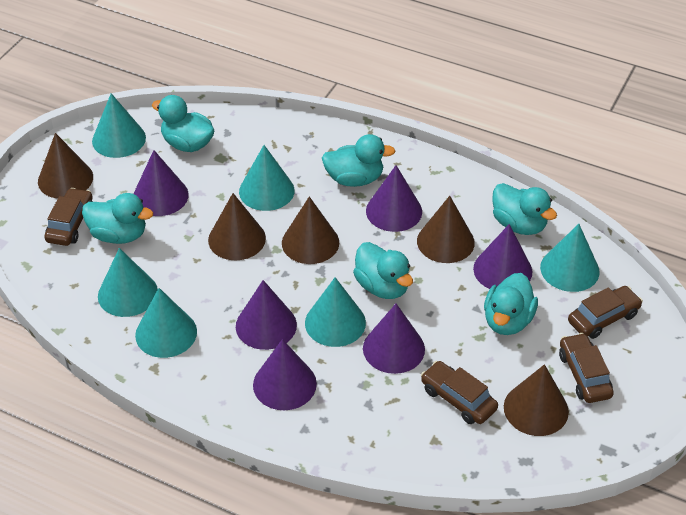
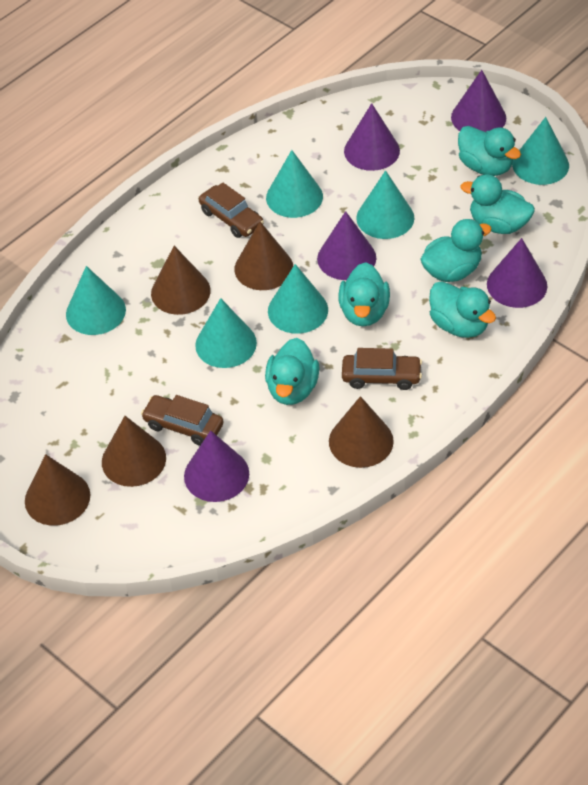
brown car: [44,188,93,246] [421,361,498,424] [559,333,614,403] [568,286,643,339] = 4 -> [141,395,223,446] [199,183,264,238] [342,348,422,390] = 3
purple cone: [134,150,189,216] [236,280,297,350] [253,339,317,410] [363,304,425,374] [366,165,422,232] [473,224,532,289] = 6 -> [184,431,249,502] [317,211,376,280] [344,103,400,171] [451,70,506,132] [487,238,547,308] = 5

